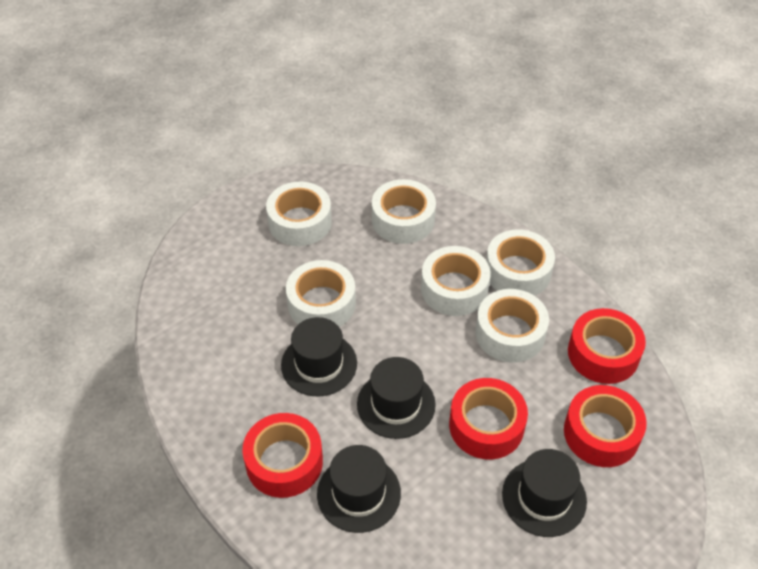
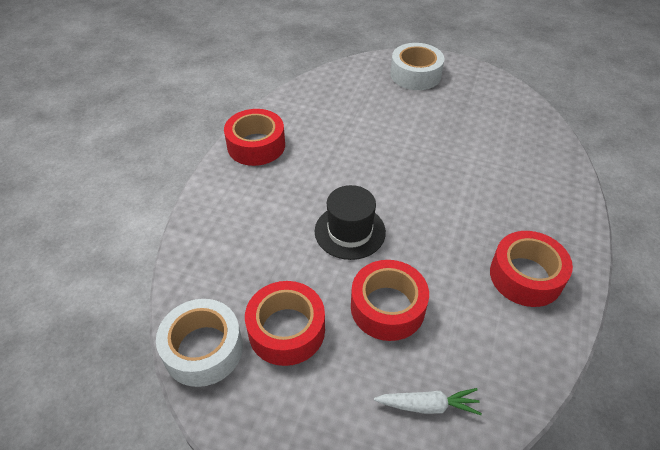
black hat: [281,317,357,396] [317,445,401,533] [357,357,436,439] [502,449,587,537] = 4 -> [315,185,386,260] = 1
white carrot: none = 0 -> [374,388,482,415] = 1
white tape: [266,181,332,246] [286,260,356,327] [372,179,436,244] [421,246,491,316] [475,289,549,362] [486,229,555,296] = 6 -> [156,299,243,387] [390,43,444,90] = 2

